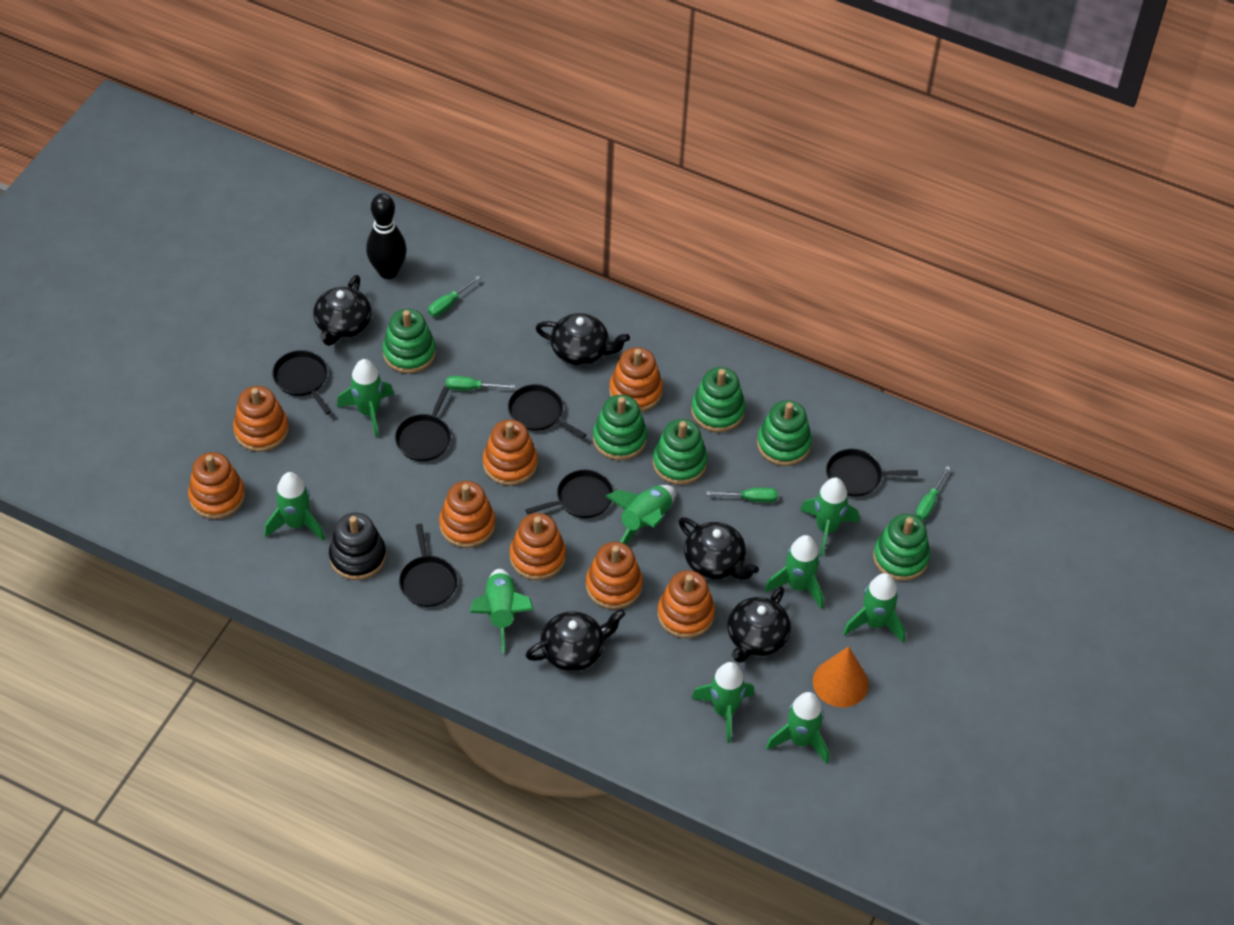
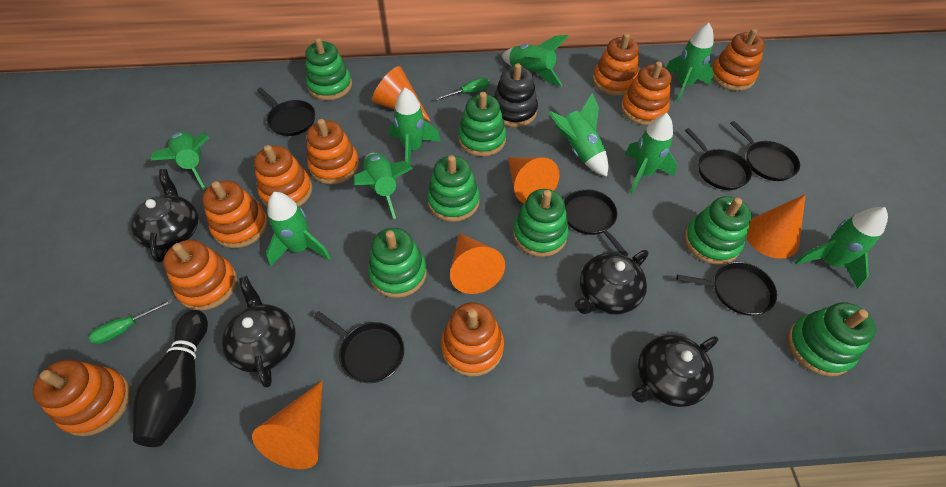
black teapot: [313,275,372,346] [525,609,625,671] [536,313,630,365] [679,517,759,580] [727,586,791,663] = 5 -> [131,169,198,262] [222,276,296,388] [575,250,648,315] [632,335,718,407] = 4
green screwdriver: [428,276,480,317] [446,376,515,391] [706,488,778,503] [915,466,950,520] = 4 -> [89,299,173,344] [435,77,489,100] = 2
green stacking toy: [383,309,436,373] [593,395,647,460] [653,419,708,485] [691,367,745,432] [757,400,812,466] [873,514,930,581] = 6 -> [305,38,352,100] [368,228,427,298] [427,155,480,222] [458,92,506,157] [513,189,569,257] [684,196,752,265] [787,302,876,377] = 7
orange cone: [813,646,869,707] = 1 -> [252,381,323,469] [372,66,430,121] [450,233,505,294] [508,157,559,203] [746,194,806,259] = 5
orange stacking toy: [188,452,245,519] [233,386,289,452] [439,481,495,548] [483,419,538,486] [510,513,566,580] [586,542,643,610] [609,347,663,412] [657,570,715,639] = 8 -> [32,360,131,437] [163,240,237,311] [202,181,268,248] [254,145,312,207] [307,119,359,184] [441,302,504,377] [593,33,639,96] [621,61,671,125] [712,28,765,91] = 9

